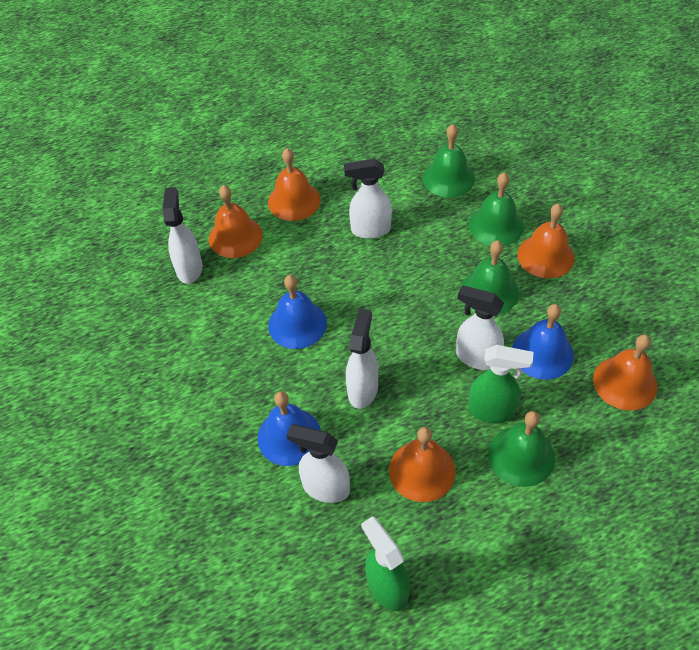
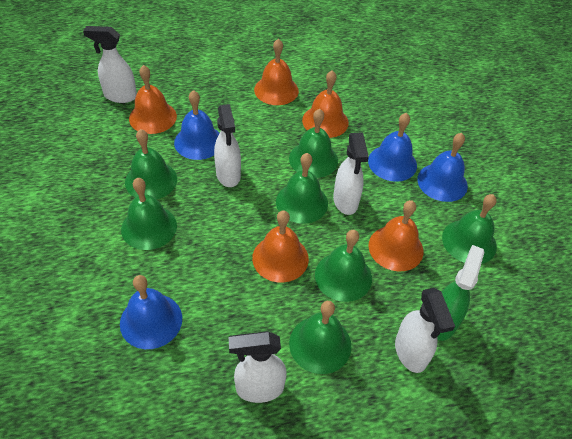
blue bell: [258,391,321,466] [268,275,327,349] [512,304,574,380] = 3 -> [120,275,182,349] [174,90,220,160] [368,113,417,182] [417,133,468,202] = 4
green bell: [423,124,475,197] [461,240,519,314] [469,172,524,246] [488,411,555,487] = 4 -> [121,178,177,250] [125,129,177,199] [276,153,328,224] [289,109,338,178] [289,301,351,374] [315,230,372,302] [442,194,497,264] = 7
green spray bottle: [361,516,410,611] [468,345,534,423] = 2 -> [438,245,485,341] = 1

